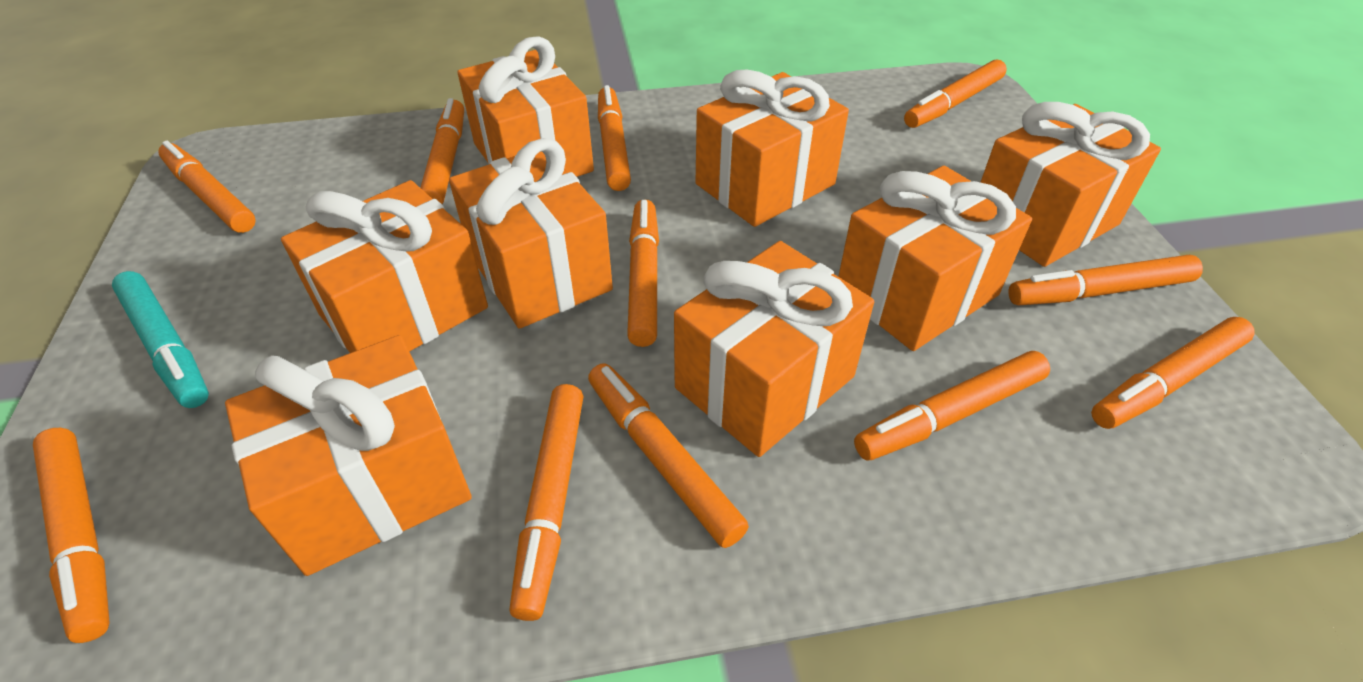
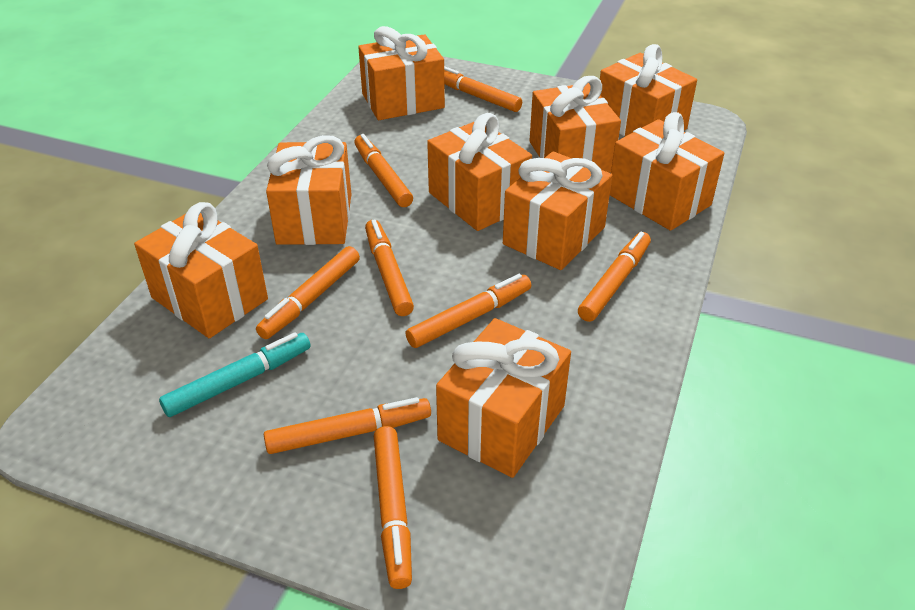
orange gift: [225,335,472,576] [281,180,488,353] [449,138,613,329] [457,36,594,177] [674,241,874,457] [696,70,849,227] [838,166,1032,351] [980,102,1161,267] = 8 -> [134,202,268,338] [266,135,351,245] [358,26,445,120] [427,113,532,231] [436,318,571,478] [503,151,612,270] [530,76,621,173] [600,44,697,136] [610,112,724,231] = 9
orange marker: [33,428,110,643] [158,141,256,233] [420,98,464,204] [510,384,584,621] [588,363,749,548] [598,85,631,191] [627,199,659,347] [854,351,1050,460] [904,59,1007,128] [1008,255,1203,305] [1091,317,1255,429] = 11 -> [256,246,360,339] [264,397,431,454] [354,134,413,207] [365,220,414,316] [374,426,412,589] [405,274,531,348] [444,66,522,112] [578,232,651,322] = 8

